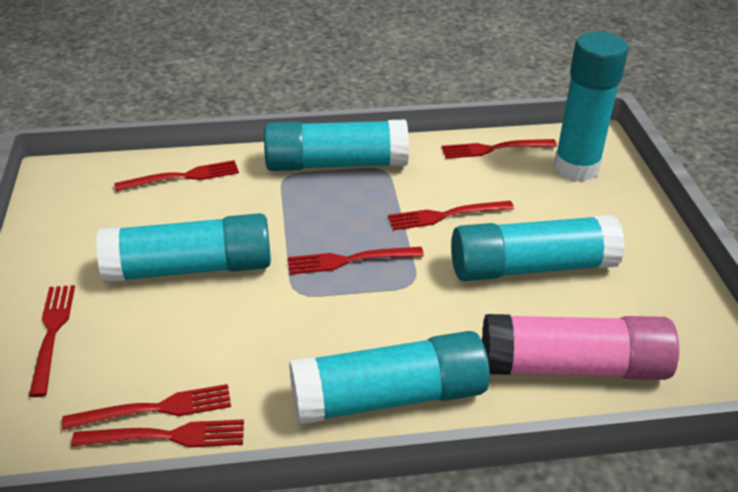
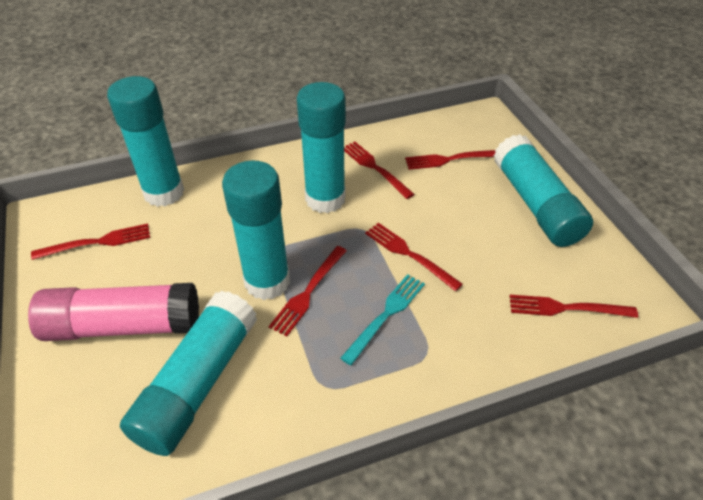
red fork: [29,285,75,397] [62,384,231,430] [71,419,244,448] [114,160,239,191] [288,247,424,275] [388,201,514,230] [442,139,557,159] = 7 -> [31,223,150,260] [269,246,347,336] [344,142,415,199] [365,223,463,291] [405,150,496,170] [510,295,638,318] = 6
turquoise fork: none = 0 -> [340,274,425,365] = 1

